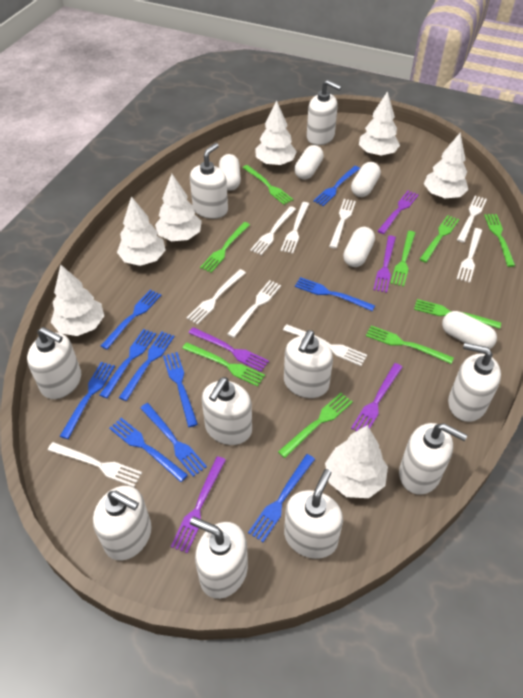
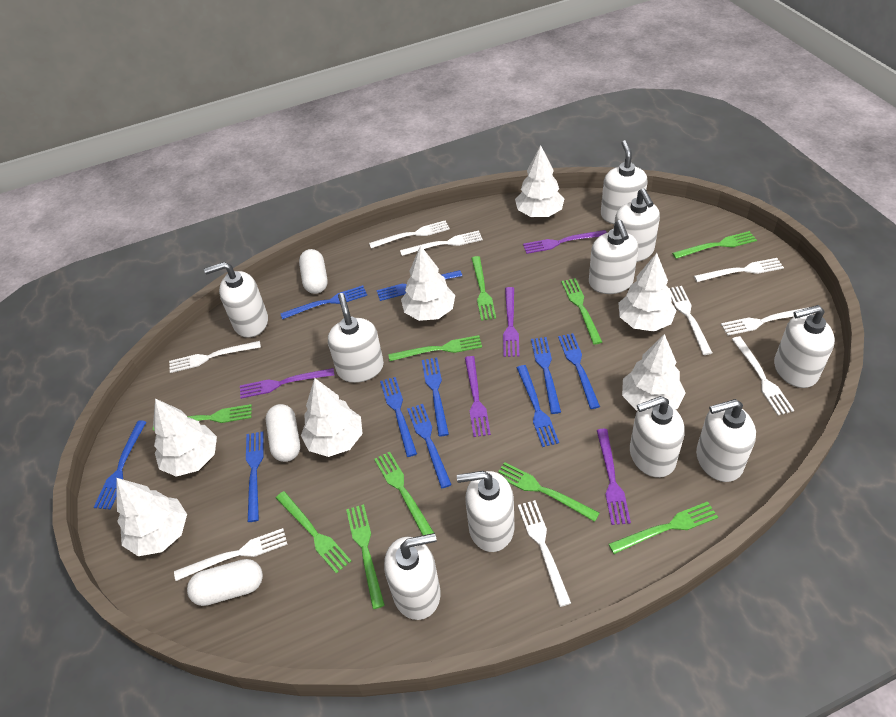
green fork: [182,342,265,387] [200,222,250,273] [243,165,293,205] [278,393,353,458] [366,326,454,364] [390,231,415,287] [414,299,501,329] [419,215,459,263] [484,214,515,267] = 9 -> [153,404,252,431] [276,491,351,574] [346,504,385,609] [374,451,434,535] [388,335,482,361] [471,256,496,321] [498,462,600,522] [561,278,602,345] [609,502,718,554] [672,231,757,259] = 10
white capsule: [219,154,241,191] [294,145,324,180] [343,227,375,267] [351,162,381,197] [442,311,497,349] = 5 -> [187,559,263,606] [266,404,300,462] [299,249,328,294] = 3

